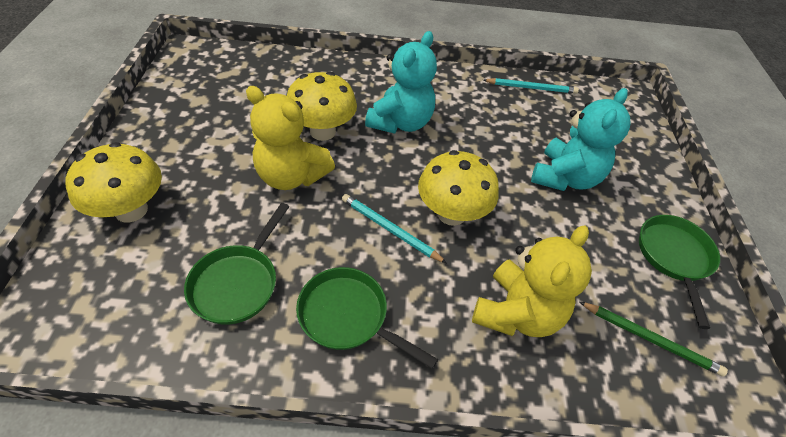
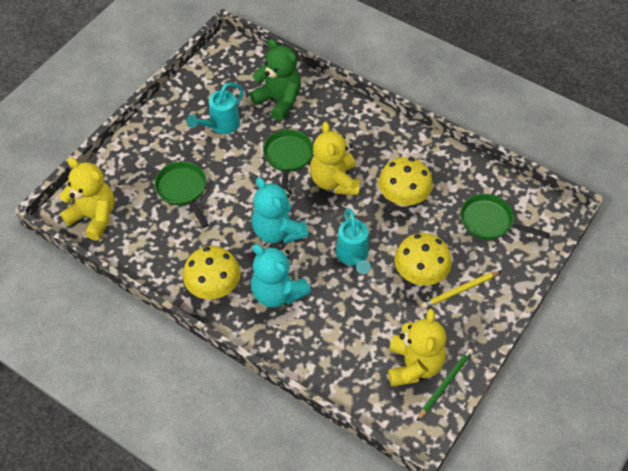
green teddy bear: none = 0 -> [250,39,301,121] = 1
turquoise pencil: [342,194,447,263] [483,78,579,94] = 2 -> none = 0
turquoise watering can: none = 0 -> [187,82,244,134] [336,208,371,274] = 2
yellow pencil: none = 0 -> [421,271,501,309] = 1
yellow teddy bear: [246,86,335,190] [472,225,592,337] = 2 -> [59,157,115,241] [310,122,360,195] [388,309,446,386] = 3

